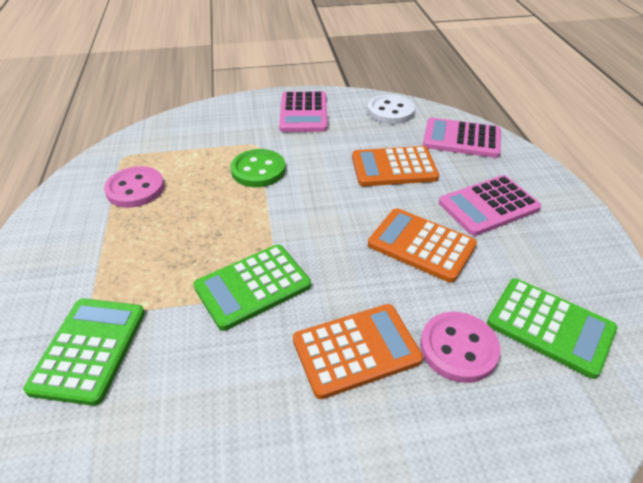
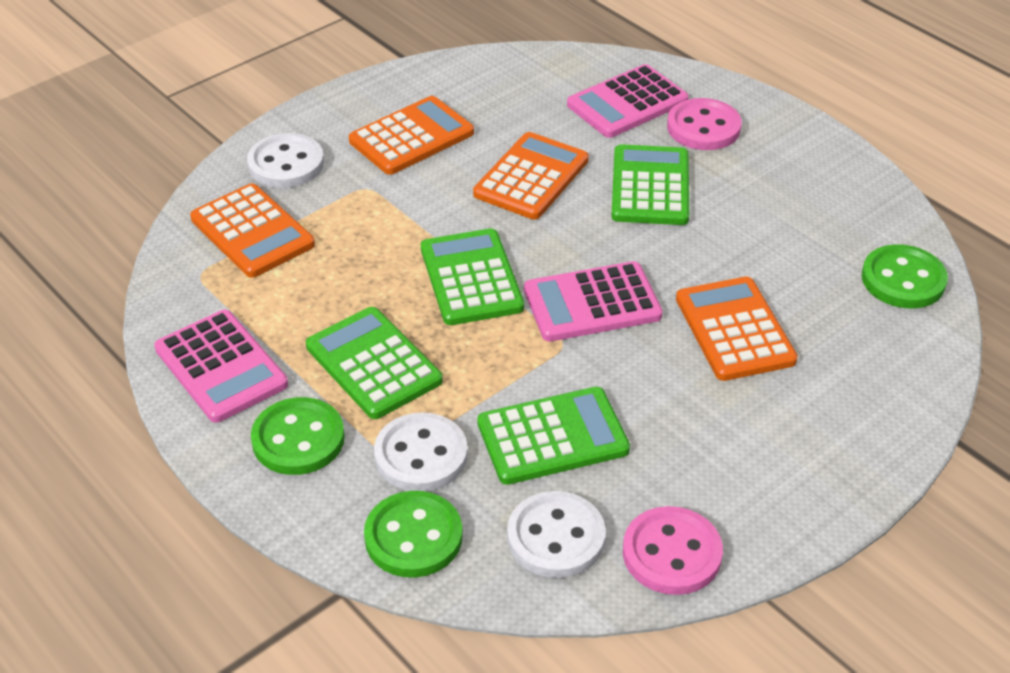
green button: [231,149,285,187] = 1 -> [251,397,345,475] [364,491,463,578] [862,244,948,308] = 3
green calculator: [23,299,145,406] [193,245,311,331] [487,278,617,379] = 3 -> [306,307,443,419] [421,228,524,325] [477,387,630,485] [611,144,689,225] = 4
orange calculator: [293,304,423,399] [352,146,439,186] [368,208,477,283] = 3 -> [190,184,315,278] [349,96,474,175] [473,132,589,219] [676,276,798,381] = 4
white button: [367,94,415,124] = 1 -> [247,133,324,188] [374,412,468,491] [507,491,606,578] = 3

